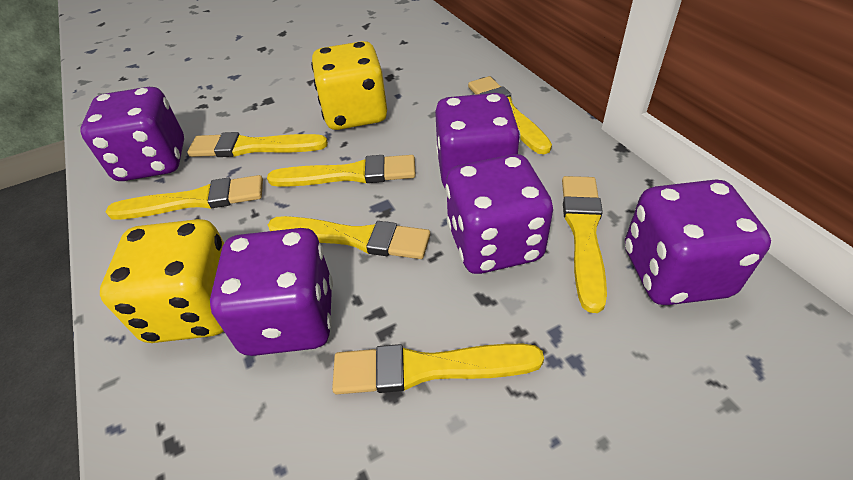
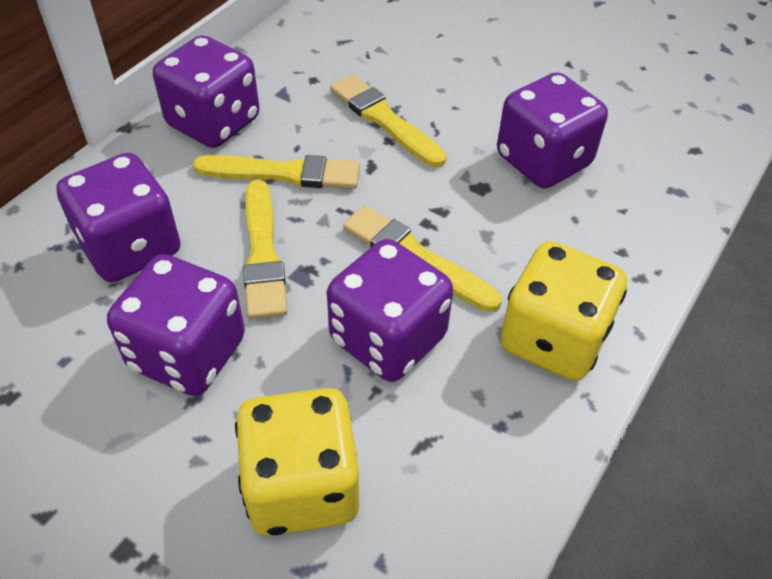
yellow brush: [106,175,263,220] [187,132,328,157] [267,155,416,187] [268,216,430,259] [332,344,544,394] [468,76,552,154] [562,176,607,313] = 7 -> [193,155,360,189] [243,180,287,319] [330,74,446,167] [343,205,502,312] = 4

